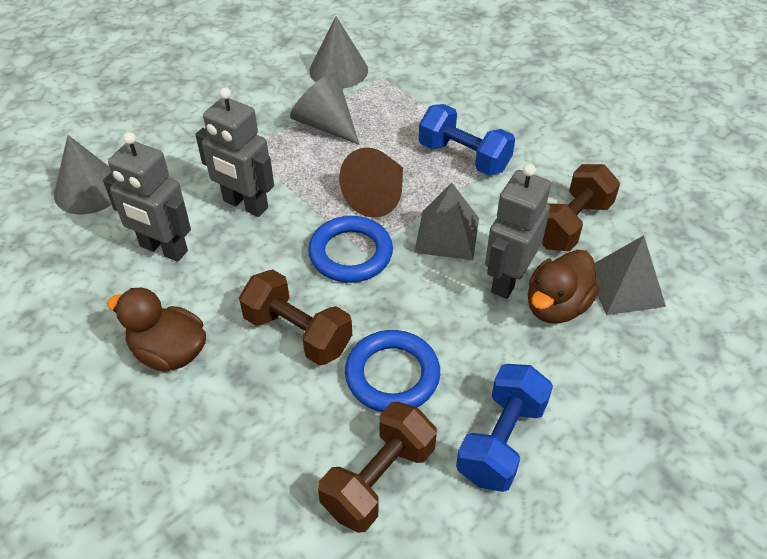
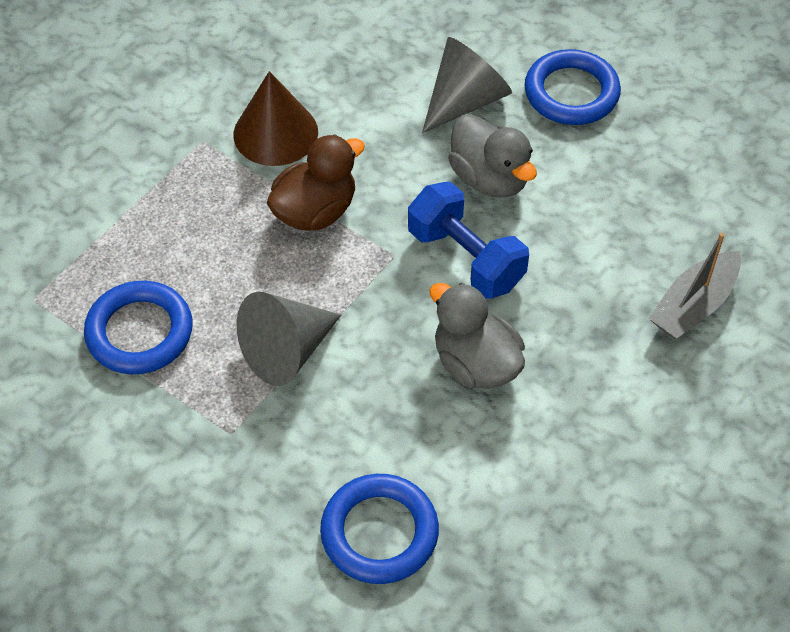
blue dumbbell: [419,104,515,176] [456,364,553,492] = 2 -> [408,182,529,299] = 1
blue ring: [308,216,393,283] [345,330,440,412] = 2 -> [84,281,193,374] [320,474,439,584] [525,49,621,125] = 3
brown duck: [107,288,206,372] [528,250,600,324] = 2 -> [267,134,365,231] = 1
brown dumbbell: [239,269,352,366] [318,402,437,533] [542,164,620,251] = 3 -> none = 0
grey boat: none = 0 -> [649,233,741,339] = 1
grey cone: [54,135,112,214] [290,73,360,145] [309,16,368,88] = 3 -> [237,292,341,386] [422,37,512,133] = 2
grey duck: none = 0 -> [429,283,525,389] [448,114,537,197] = 2
grey pyramid: [414,183,479,260] [594,235,666,315] = 2 -> none = 0
grey robot: [103,132,191,262] [195,88,274,217] [485,164,551,299] = 3 -> none = 0

